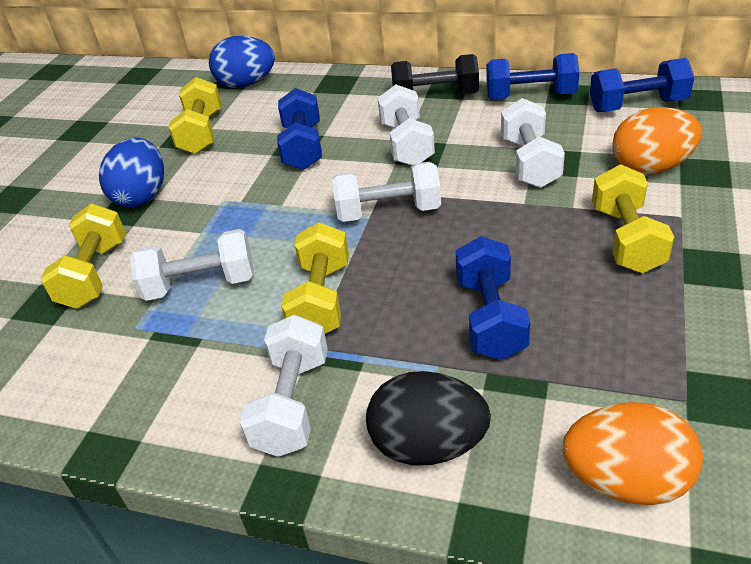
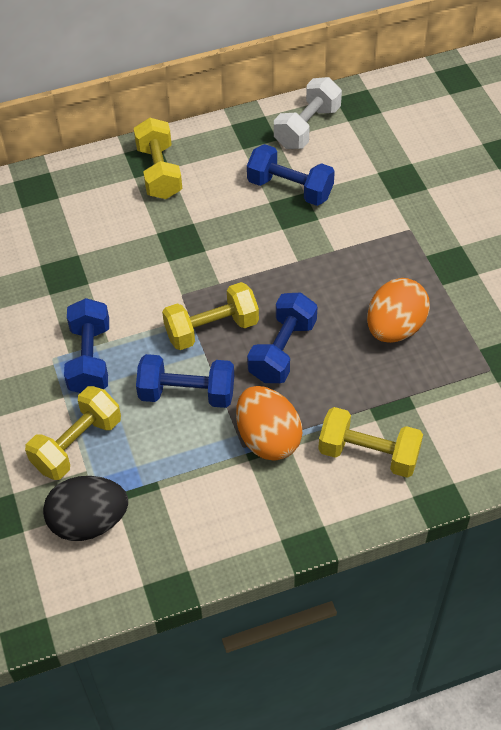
black dumbbell: [391,54,479,95] = 1 -> none = 0
blue egg: [99,138,164,208] [209,36,275,88] = 2 -> none = 0
white dumbbell: [130,229,254,301] [239,315,328,457] [332,162,441,222] [378,85,435,166] [501,98,565,188] = 5 -> [274,77,342,149] = 1

